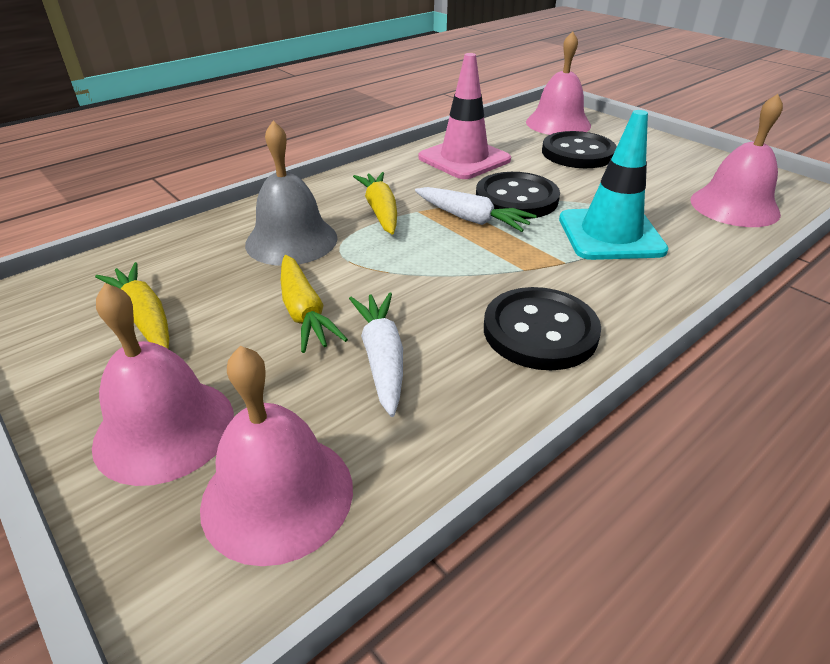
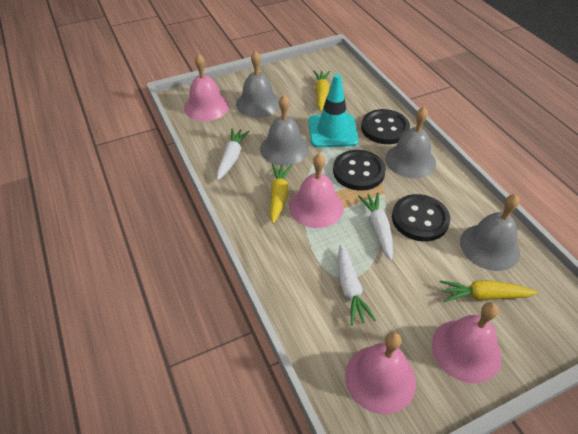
grey bell: [245,121,337,266] = 1 -> [236,51,280,118] [260,95,309,166] [385,107,436,178] [460,194,520,271] = 4
pink traffic cone: [418,53,511,179] = 1 -> none = 0
white carrot: [349,292,403,417] [415,187,537,232] = 2 -> [217,128,250,180] [338,244,376,325] [358,193,393,260] = 3

